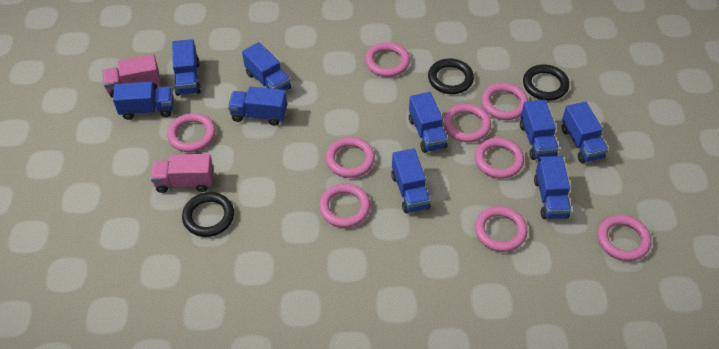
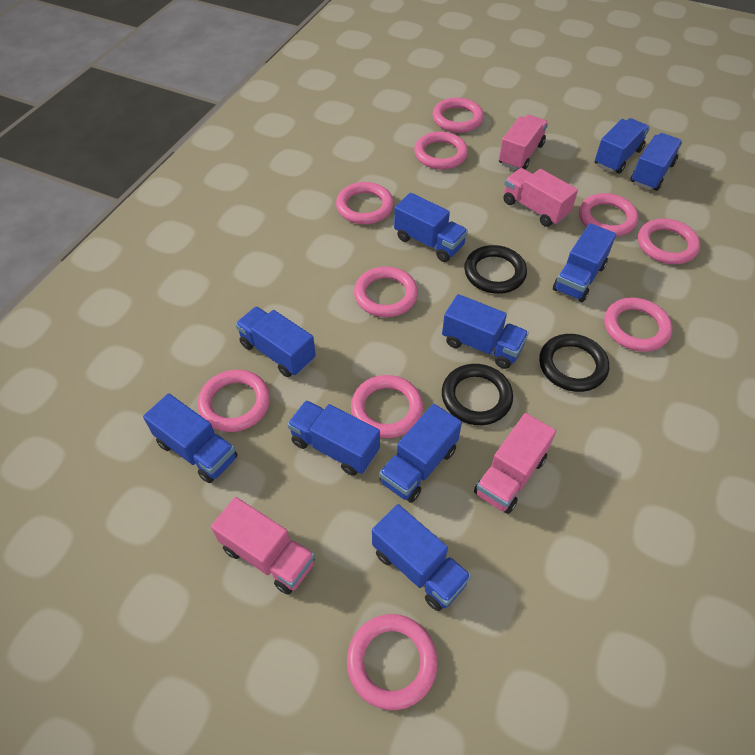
blue truck: [113,82,174,120] [172,39,201,96] [228,87,287,126] [242,42,291,91] [391,148,431,213] [409,92,448,153] [520,99,559,160] [534,156,571,219] [562,101,609,163] = 9 -> [143,393,237,483] [235,306,316,377] [287,400,380,476] [372,504,471,611] [379,404,462,503] [394,193,468,262] [442,294,529,369] [553,223,616,302] [595,118,650,174] [630,133,682,191] = 10
pink ring: [167,113,216,152] [319,183,370,228] [326,137,375,178] [365,42,410,77] [443,104,491,142] [475,138,524,179] [475,206,527,252] [481,83,528,120] [597,215,651,261] = 9 -> [198,370,270,432] [336,182,394,224] [347,614,438,710] [351,375,423,438] [354,266,418,317] [414,131,468,169] [432,98,484,133] [579,193,639,236] [604,297,672,352] [638,218,700,264] = 10
pink truck: [102,54,161,98] [151,154,214,193] = 2 -> [211,497,315,595] [474,413,556,514] [499,115,548,170] [503,168,578,227] = 4

